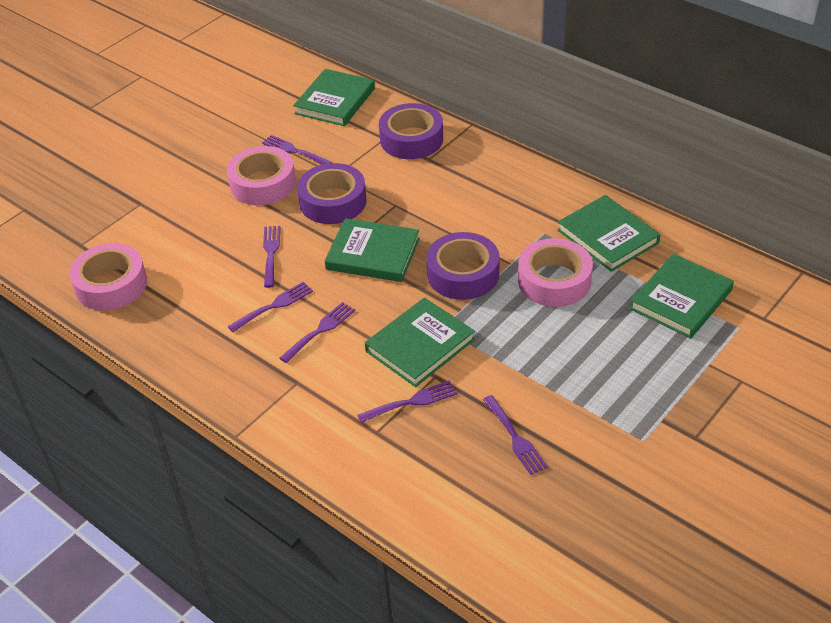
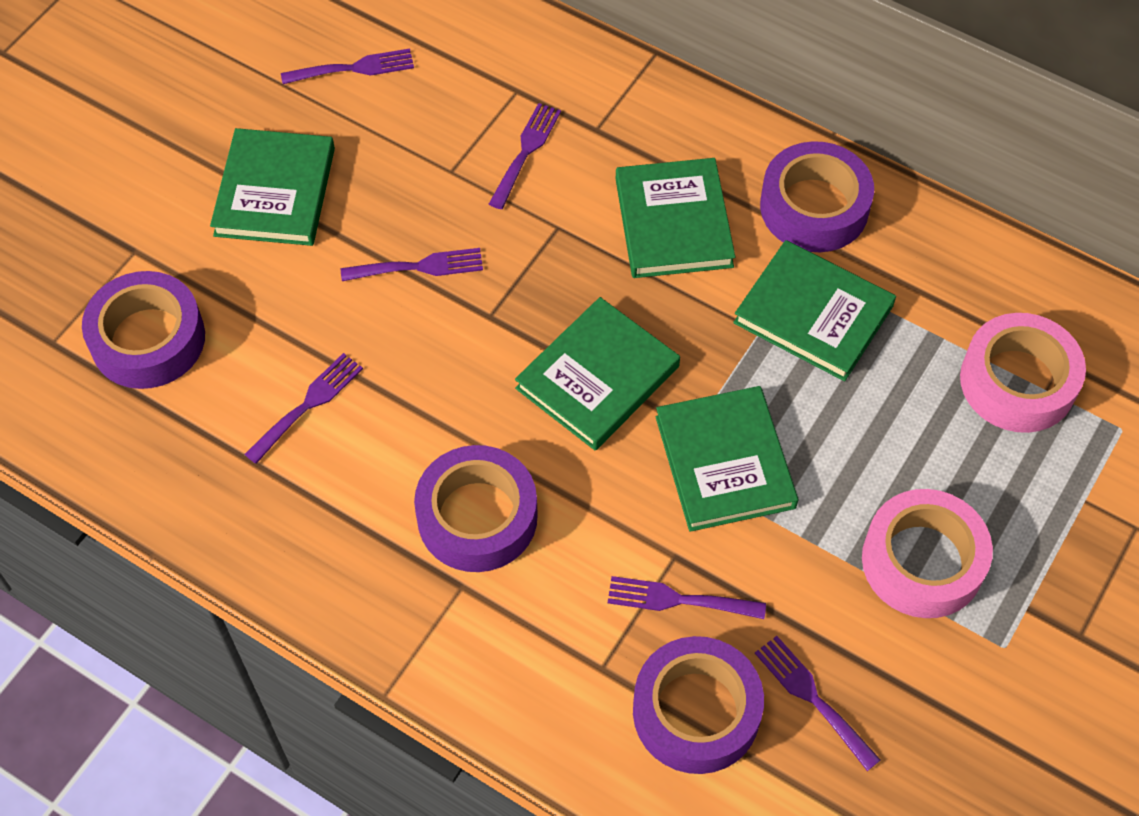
pink tape: [69,243,147,310] [227,146,296,205] [518,238,593,307] = 3 -> [862,489,993,618] [960,313,1086,433] = 2
purple tape: [297,163,367,224] [379,103,443,159] [426,232,500,300] = 3 -> [82,271,205,389] [414,445,538,572] [633,636,764,774] [760,141,874,252] = 4

